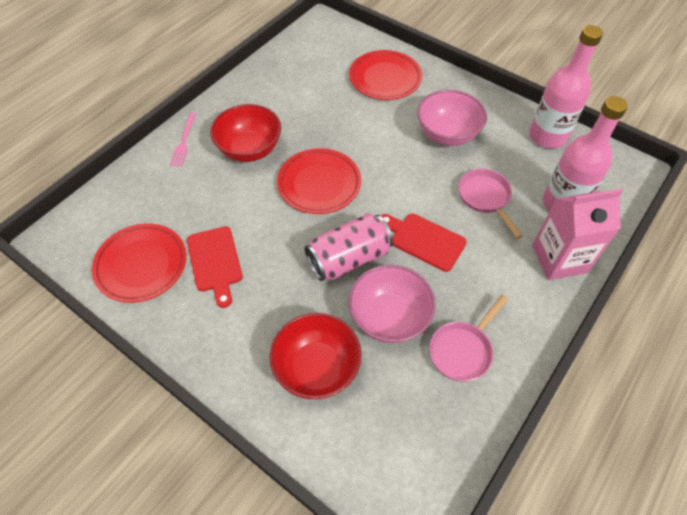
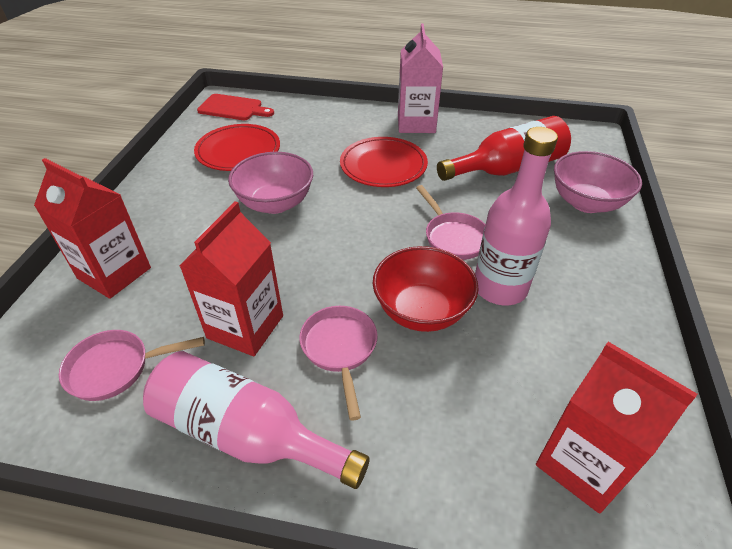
pink can: [305,213,393,281] = 1 -> none = 0
pink fork: [170,113,196,167] = 1 -> none = 0
pink pan: [429,295,508,382] [459,169,523,239] = 2 -> [59,330,205,401] [299,306,378,420] [416,185,486,260] = 3
red bottle: none = 0 -> [437,116,571,181] = 1
red bowl: [210,104,281,162] [270,313,362,399] = 2 -> [373,246,479,332] = 1
red carton: none = 0 -> [34,158,151,299] [179,201,283,356] [536,342,697,513] = 3
red cutting board: [187,226,243,308] [381,213,467,272] = 2 -> [197,94,274,120] = 1
red plate: [92,223,186,303] [277,148,361,214] [349,50,422,100] = 3 -> [194,124,280,171] [340,137,428,187] = 2

